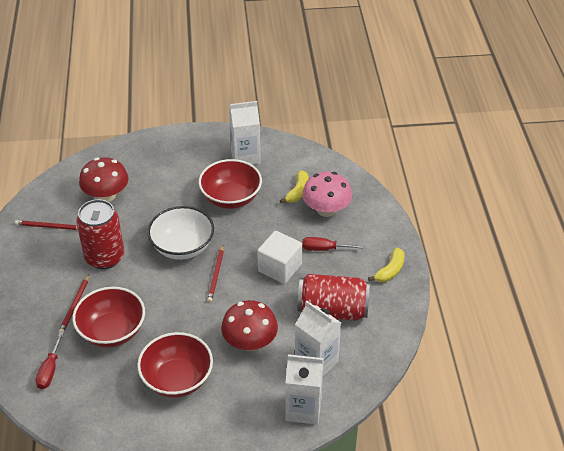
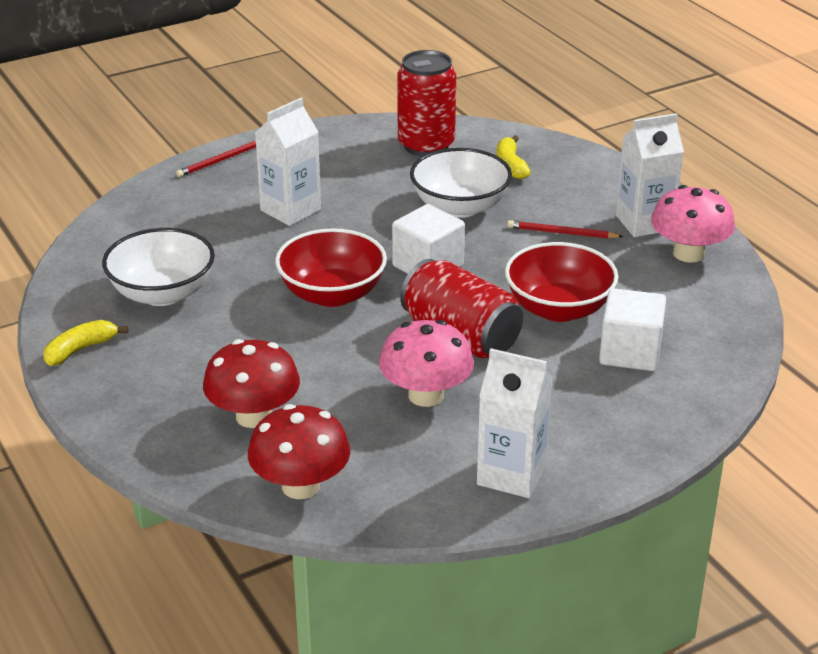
pink mushroom: [302,171,352,217] = 1 -> [379,320,474,407] [651,185,735,263] = 2
red bowl: [73,287,145,348] [137,332,213,398] [199,159,262,209] = 3 -> [275,228,387,307] [505,242,618,322] = 2
red pencil: [15,220,78,230] [59,274,89,333] [207,245,224,302] = 3 -> [176,141,256,177] [507,220,623,239] = 2
red screwdriver: [35,332,64,389] [302,237,363,251] = 2 -> none = 0
white bowl: [147,206,214,260] = 1 -> [102,228,215,306] [410,148,512,218] = 2
white cube: [257,231,302,284] = 1 -> [392,204,465,274] [599,288,666,371] = 2

